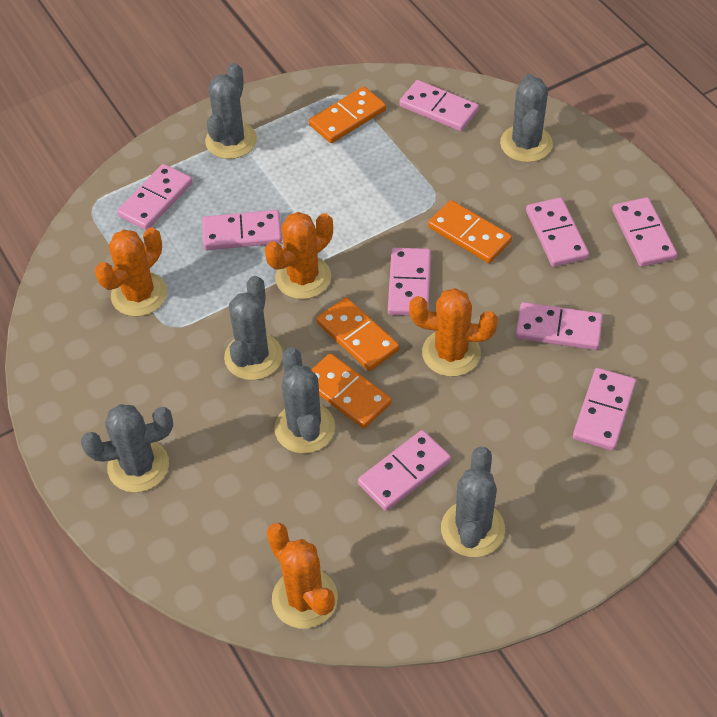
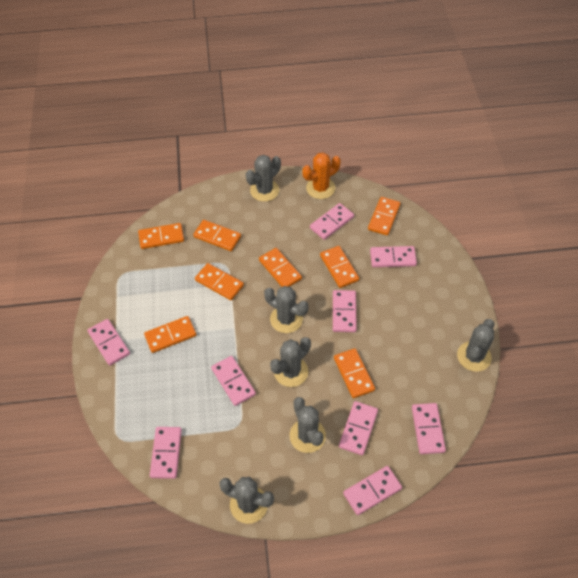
orange cactus: [95,227,167,317] [265,212,333,299] [267,523,338,629] [409,288,498,377] = 4 -> [302,153,341,199] = 1
orange domino: [309,86,386,143] [311,353,391,429] [316,297,399,371] [428,200,512,263] = 4 -> [138,223,184,249] [144,316,196,353] [193,220,241,251] [195,263,244,300] [259,248,302,287] [320,246,359,288] [334,348,375,398] [368,197,400,235] = 8

